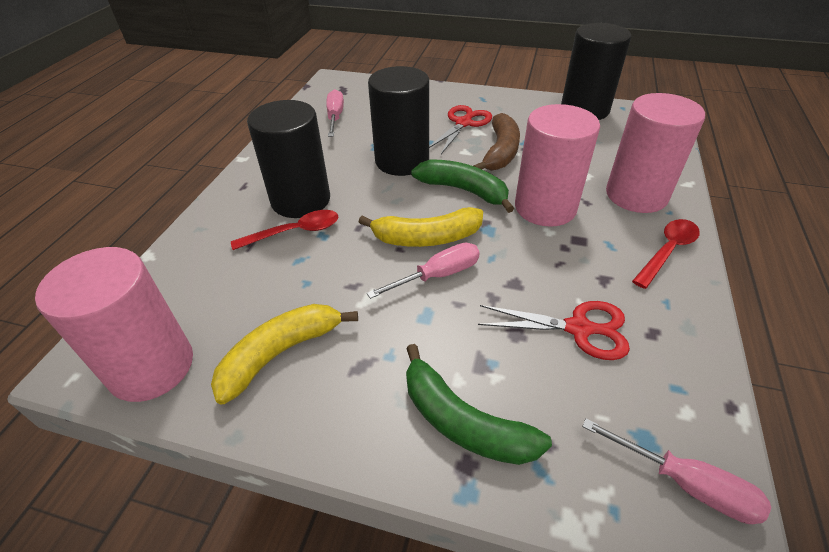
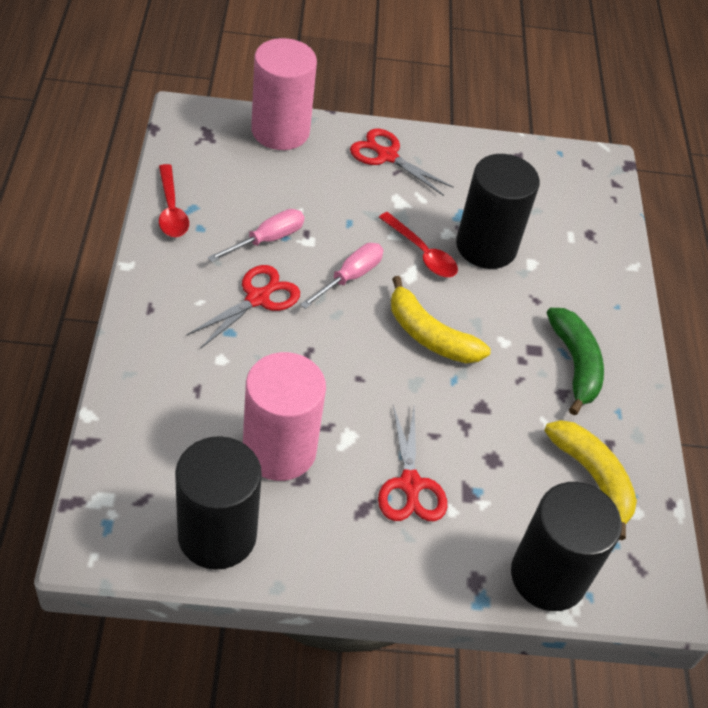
brown banana: [474,113,520,171] = 1 -> none = 0
green banana: [406,344,552,465] [411,160,514,213] = 2 -> [547,308,604,415] = 1
pink cylinder: [35,247,193,402] [515,104,600,227] [606,93,705,213] = 3 -> [243,352,326,481] [251,38,317,150] = 2
pink screwdriver: [326,89,344,137] [367,243,480,299] [582,418,771,524] = 3 -> [208,209,304,262] [300,243,383,309] = 2
red scissors: [429,105,492,154] [478,301,630,360] = 2 -> [186,265,300,349] [350,129,454,196] [378,406,447,521] = 3

